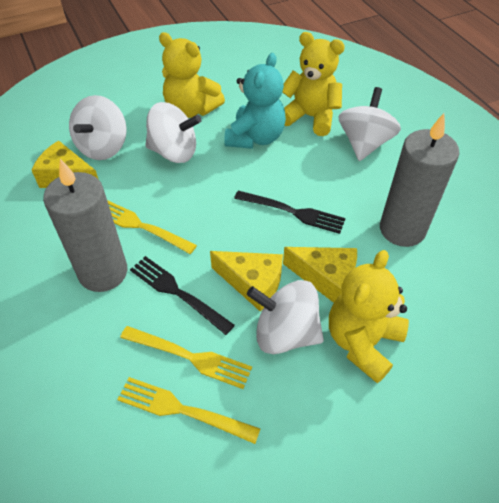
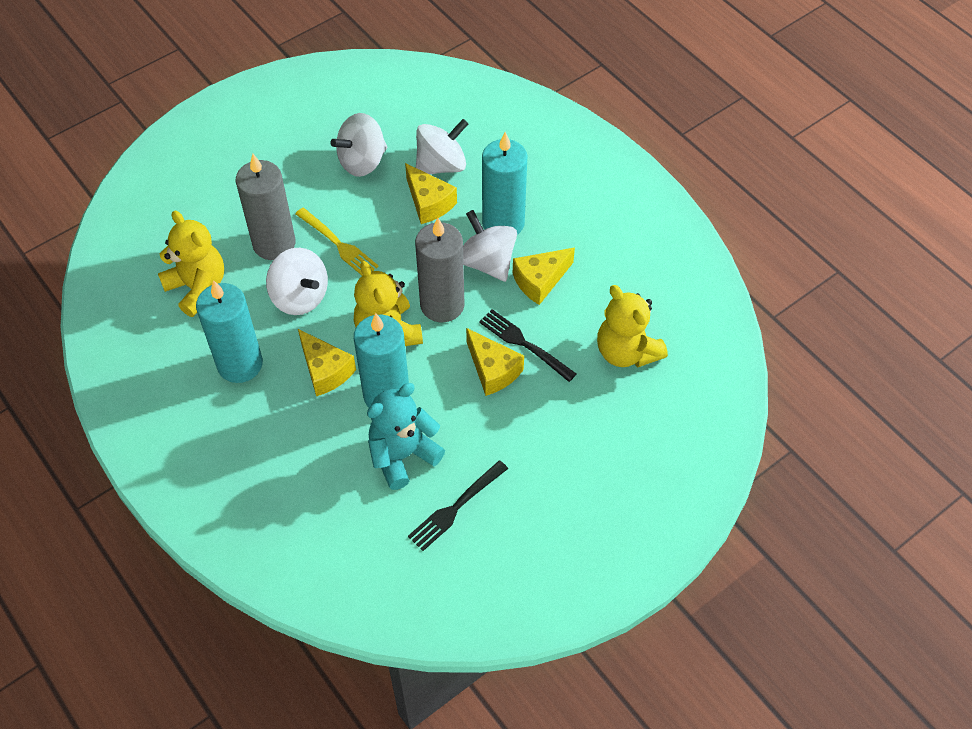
turquoise candle: none = 0 -> [196,280,263,383] [354,313,409,408] [482,132,528,235] = 3
yellow cheese: [32,141,99,188] [210,251,283,312] [283,247,357,303] = 3 -> [298,329,356,396] [405,163,457,224] [466,328,524,396] [513,247,575,305] = 4
yellow fork: [107,200,197,254] [117,377,260,444] [120,326,252,389] = 3 -> [295,208,379,276] = 1

